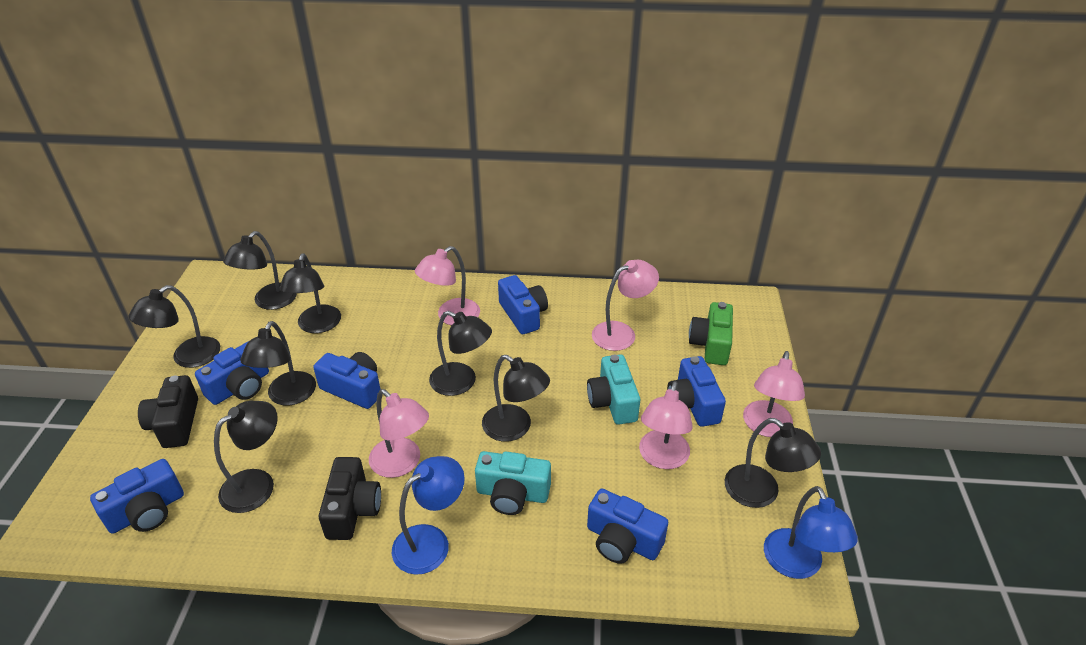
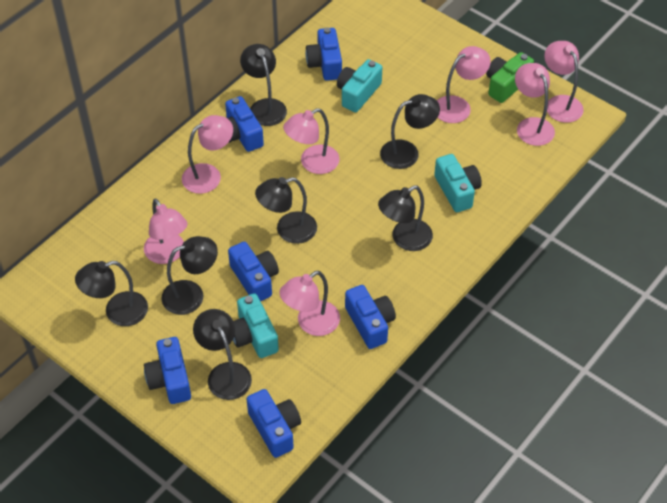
black camera: [138,375,198,448] [319,457,381,540] = 2 -> none = 0
black lamp: [129,285,220,368] [214,401,278,513] [223,231,297,310] [240,321,316,405] [280,253,341,333] [429,311,492,396] [482,355,550,442] [725,418,821,508] = 8 -> [75,261,148,326] [161,236,218,315] [193,309,252,400] [240,44,287,126] [255,177,317,244] [378,186,433,251] [380,94,440,169] = 7
blue lamp: [392,456,465,575] [764,486,858,579] = 2 -> none = 0
pink lamp: [369,389,429,478] [415,246,480,326] [592,260,659,351] [639,381,693,469] [743,351,805,437] = 5 -> [144,198,188,264] [182,115,233,194] [279,271,340,336] [283,108,340,174] [437,46,491,123] [515,63,555,146] [544,41,584,123] = 7
turquoise camera: [475,451,551,515] [587,354,640,425] = 2 -> [233,293,279,358] [337,59,382,112] [434,154,482,212] = 3

